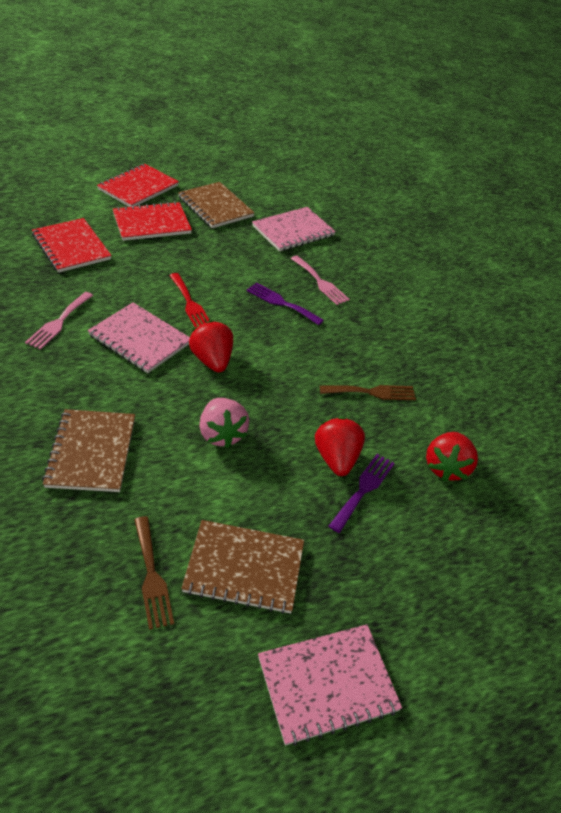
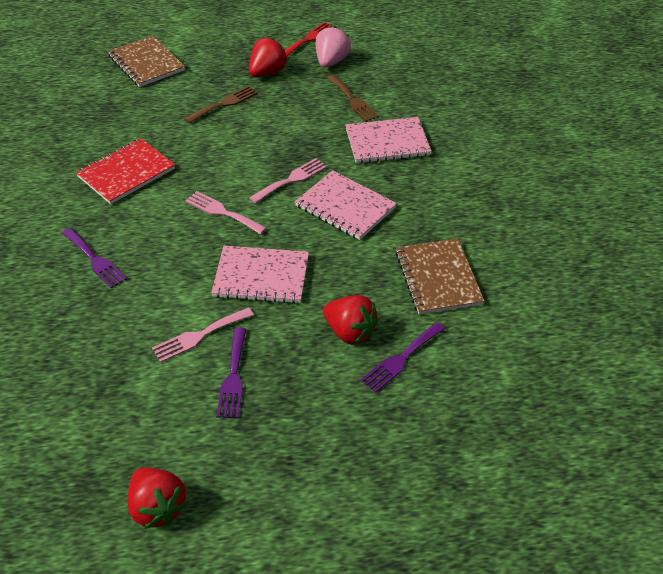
brown notebook: [42,409,135,492] [178,182,255,228] [181,520,304,614] = 3 -> [108,35,185,87] [395,238,484,314] = 2
pink fork: [25,292,93,350] [291,256,350,305] = 2 -> [152,307,254,362] [185,191,267,234] [249,158,327,203] = 3
purple fork: [247,282,324,325] [329,454,395,533] = 2 -> [62,228,127,288] [216,327,246,418] [361,322,445,393] = 3
red notebook: [32,218,112,273] [97,164,179,207] [113,201,192,241] = 3 -> [76,138,175,204] = 1

